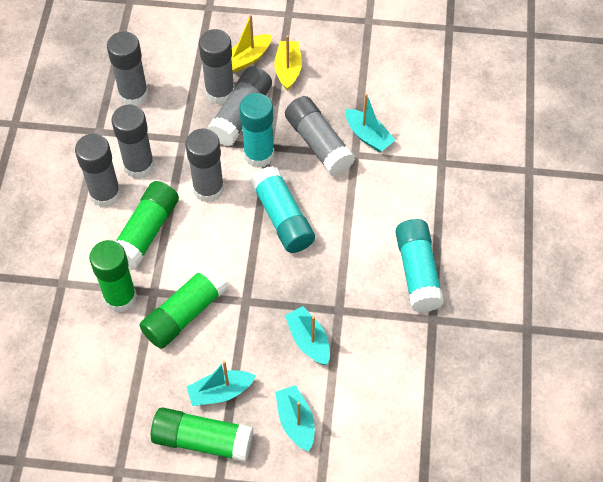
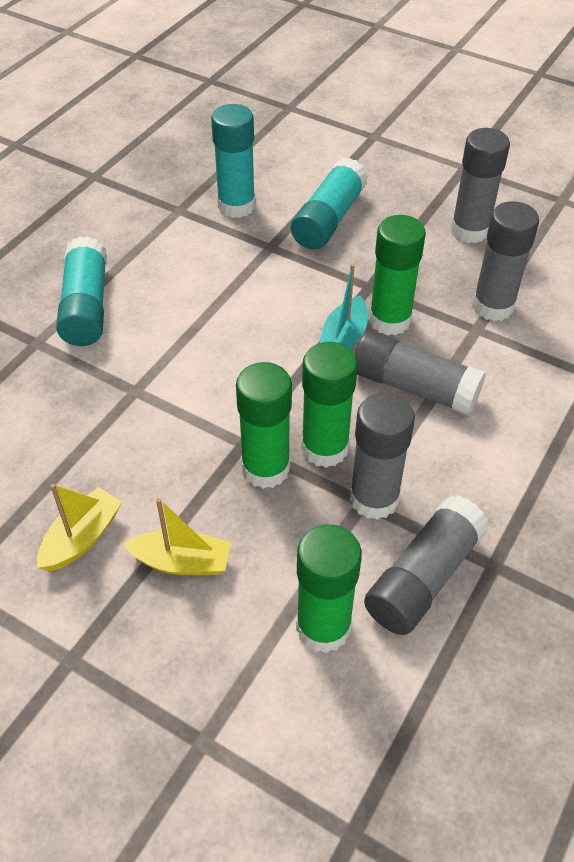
grey glue stick: [75,134,121,208] [107,31,148,106] [112,105,155,179] [185,129,224,203] [199,29,235,104] [207,66,272,146] [285,96,355,176] = 7 -> [350,393,415,520] [354,330,486,416] [364,495,489,635] [451,128,510,243] [472,201,539,321] = 5
turquoise boat: [187,361,256,406] [275,385,315,452] [285,306,330,365] [345,93,395,153] = 4 -> [320,264,368,349] = 1

